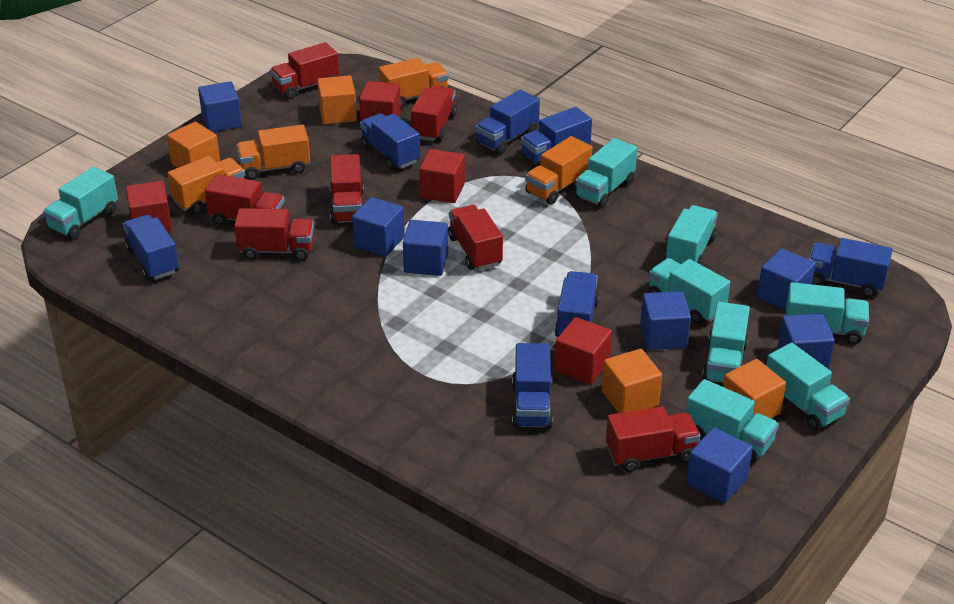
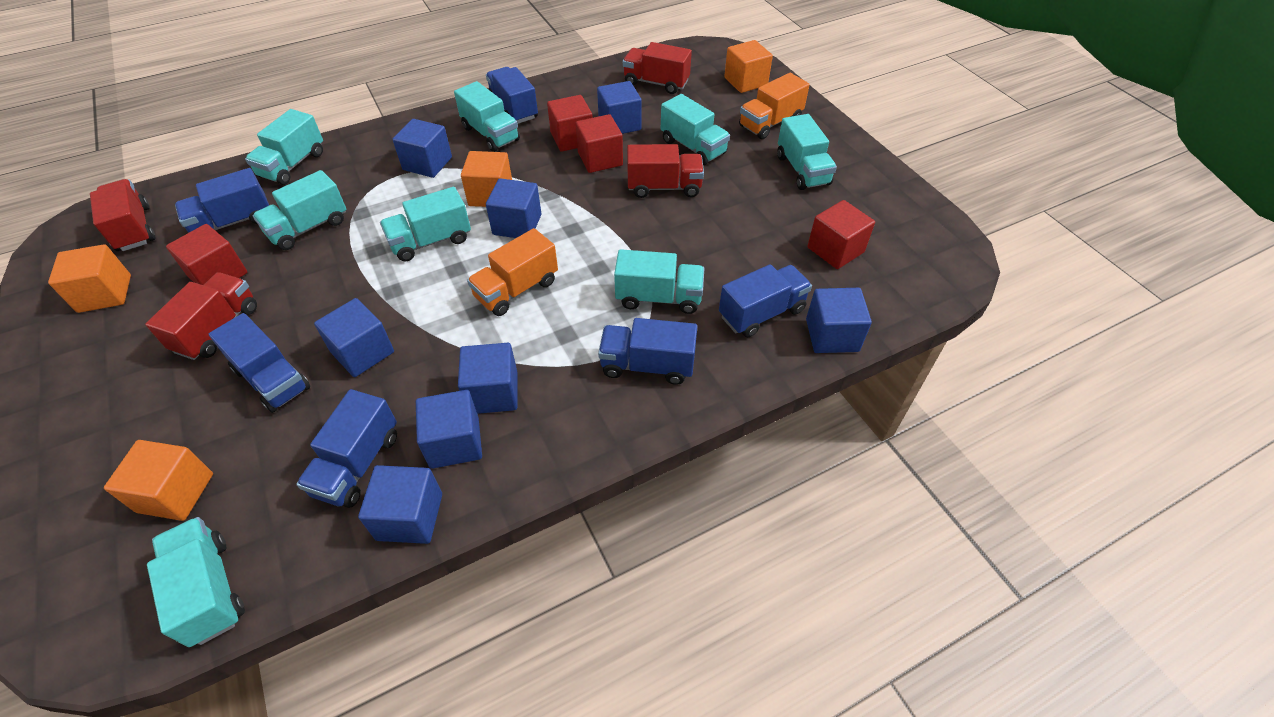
blue cube: [198,81,242,132] [352,197,405,256] [403,220,448,276] [640,291,691,350] [686,427,753,503] [757,248,816,310] [778,313,835,369] = 7 -> [314,298,394,377] [358,465,442,544] [393,119,452,178] [416,390,482,469] [458,343,518,414] [486,178,541,238] [597,81,642,134] [806,288,872,353] = 8
blue truck: [123,215,179,280] [360,113,420,170] [475,90,540,154] [512,343,553,429] [521,107,592,166] [555,271,600,337] [809,238,893,297] = 7 -> [175,168,269,233] [209,313,310,413] [296,389,397,508] [486,67,538,124] [598,318,698,385] [719,264,812,337] = 6
orange truck: [167,156,245,214] [236,125,310,180] [379,58,449,108] [525,136,592,205] = 4 -> [467,228,558,316] [739,73,810,139] = 2
red truck: [205,174,285,225] [234,208,314,261] [270,42,339,99] [330,154,364,224] [411,86,457,141] [448,205,503,270] [606,406,700,472] = 7 -> [90,179,156,251] [145,272,257,360] [623,42,692,94] [627,144,704,198] = 4

